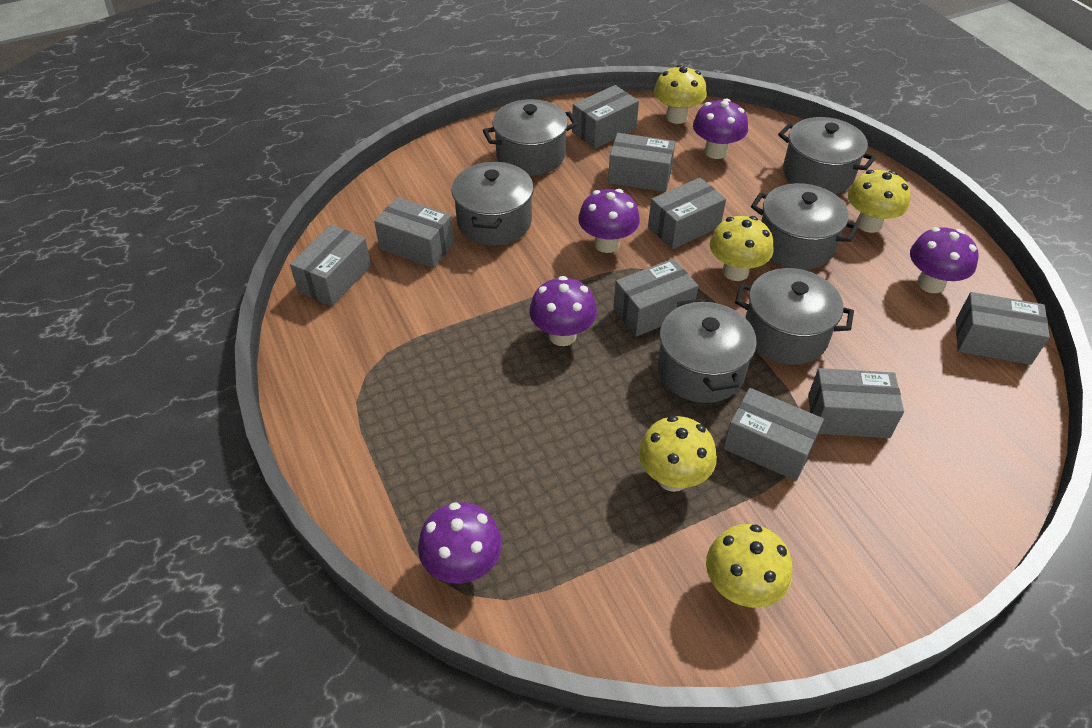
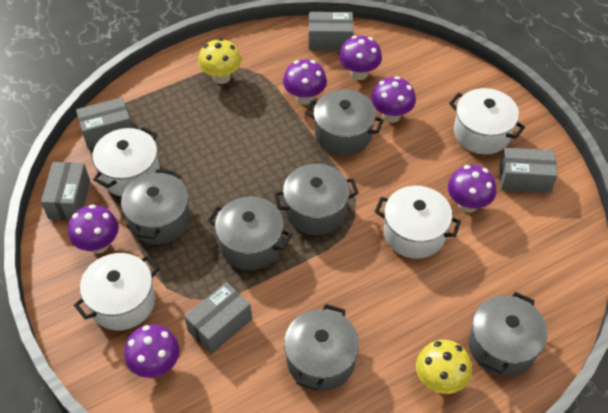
grey box: [290,225,371,306] [374,197,454,268] [572,85,639,149] [608,133,675,192] [613,258,698,337] [648,178,726,249] [723,388,824,481] [808,368,904,438] [956,292,1050,365] = 9 -> [41,162,90,220] [76,97,132,149] [184,282,252,354] [309,12,353,50] [499,148,557,193] = 5
purple mushroom: [418,502,502,583] [529,276,597,346] [578,189,640,253] [693,99,748,159] [910,227,979,293] = 5 -> [68,204,119,254] [124,324,180,378] [283,59,327,105] [339,36,382,80] [371,76,416,123] [448,165,496,213] = 6
white pot: none = 0 -> [74,253,159,331] [92,127,160,196] [375,186,461,259] [449,88,525,154] = 4
yellow mushroom: [639,416,717,492] [654,65,707,124] [706,524,792,608] [710,216,773,281] [848,170,911,233] = 5 -> [198,38,241,84] [416,340,472,394] = 2

